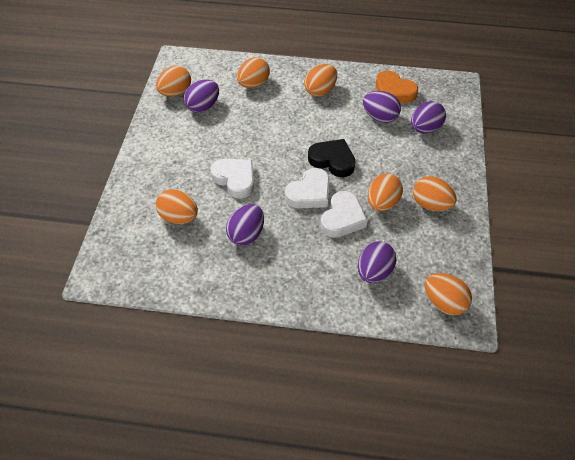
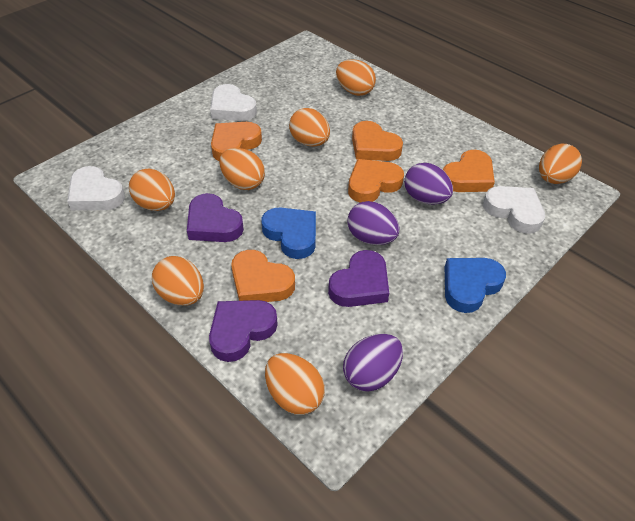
black heart: [308,139,355,177] = 1 -> none = 0
blue heart: none = 0 -> [261,208,316,259] [445,258,506,313] = 2
orange heart: [376,71,418,103] = 1 -> [211,122,262,161] [231,250,295,302] [348,159,404,203] [352,121,403,161] [443,150,495,192] = 5
purple egg: [184,80,219,113] [226,204,264,246] [358,241,396,283] [363,91,401,123] [411,101,446,133] = 5 -> [343,334,403,391] [347,201,399,245] [404,163,453,205] = 3
purple heart: none = 0 -> [187,193,244,242] [209,300,278,362] [328,250,389,307] = 3

